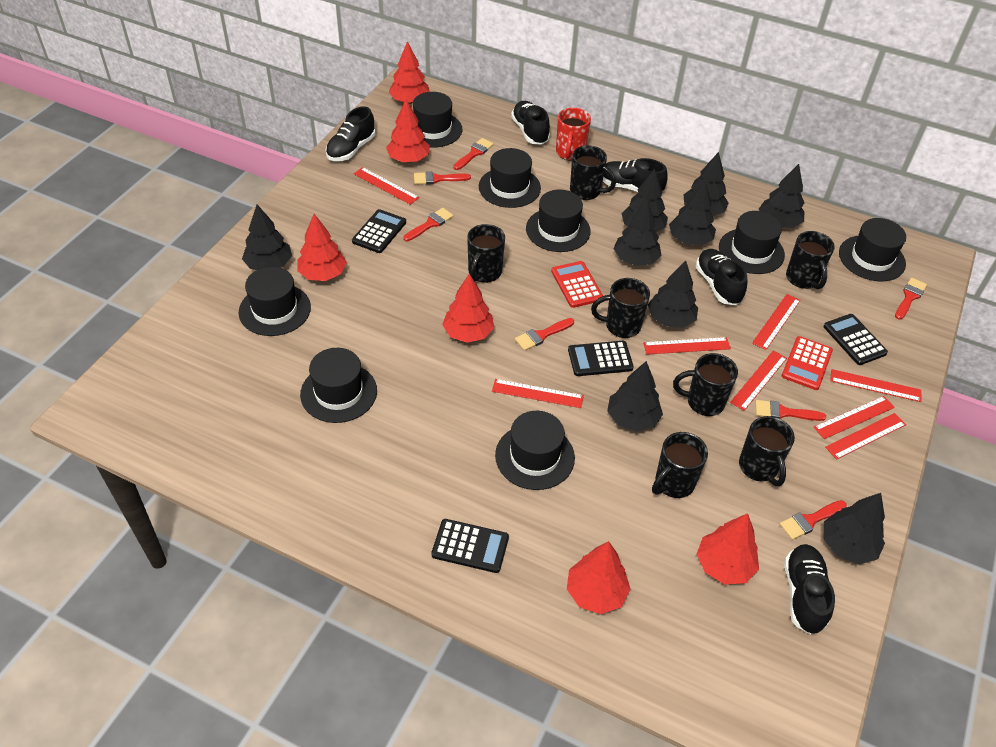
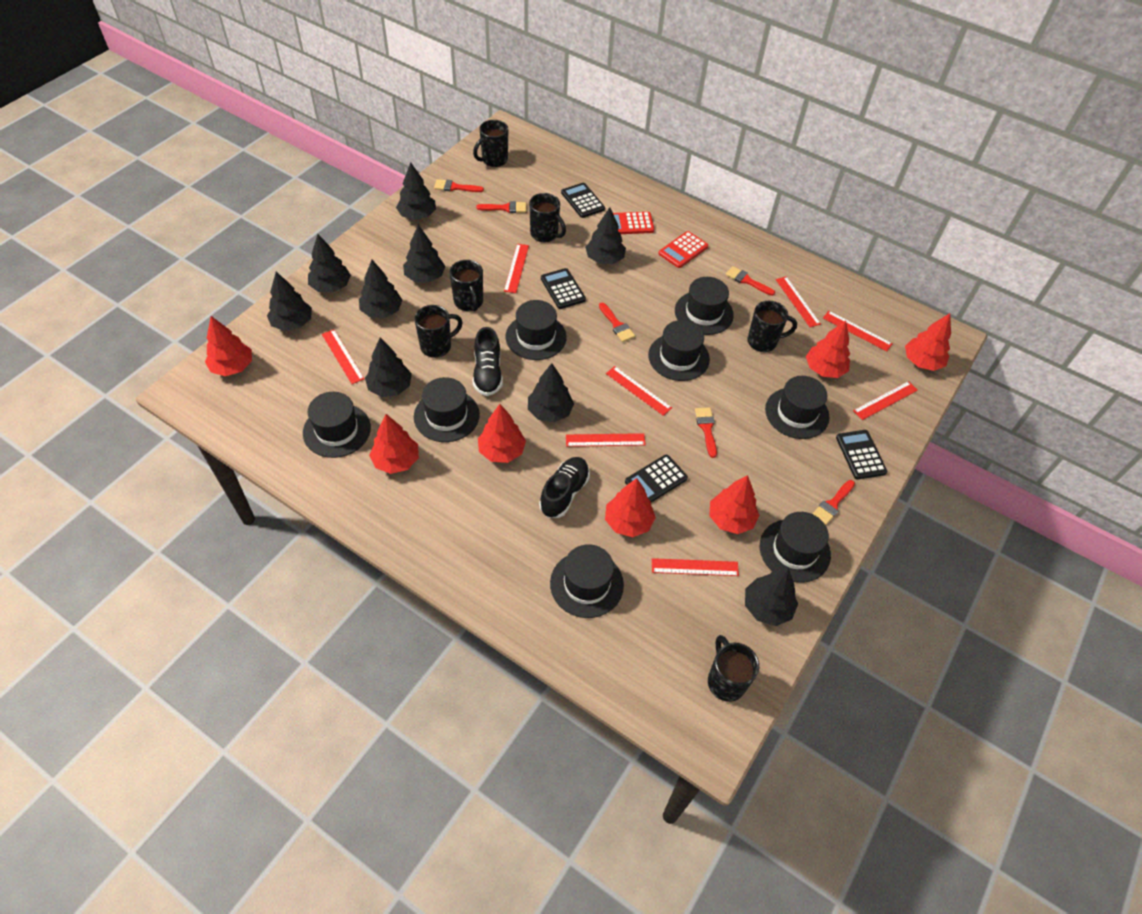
black mug: [467,224,505,283] [570,145,616,200] [591,278,650,338] [652,432,708,498] [673,353,738,416] [739,416,795,486] [786,231,835,289] = 7 -> [414,305,463,358] [450,260,483,312] [473,120,508,167] [529,193,566,242] [708,635,759,702] [747,301,797,352] = 6
black shoe: [326,106,375,161] [511,101,550,145] [603,158,668,192] [696,249,747,305] [784,544,835,634] = 5 -> [473,327,503,396] [539,457,590,518] = 2
red brush: [403,208,454,241] [414,171,471,185] [453,138,494,170] [515,318,574,351] [755,400,826,421] [780,500,847,540] [895,278,927,320] = 7 -> [434,179,484,192] [476,201,526,213] [599,302,635,342] [695,407,717,458] [725,266,775,296] [812,480,855,525] = 6
red mug: [556,108,591,161] = 1 -> none = 0
red tree: [297,214,347,281] [386,100,430,162] [389,41,430,104] [442,274,494,343] [567,541,631,614] [697,513,759,585] = 6 -> [205,316,252,376] [369,414,419,474] [478,404,526,463] [605,478,656,537] [709,475,759,534] [806,320,850,378] [905,313,951,371] = 7

